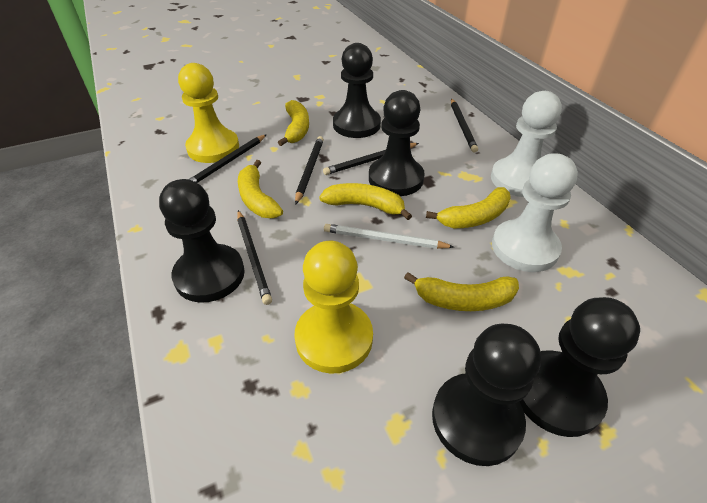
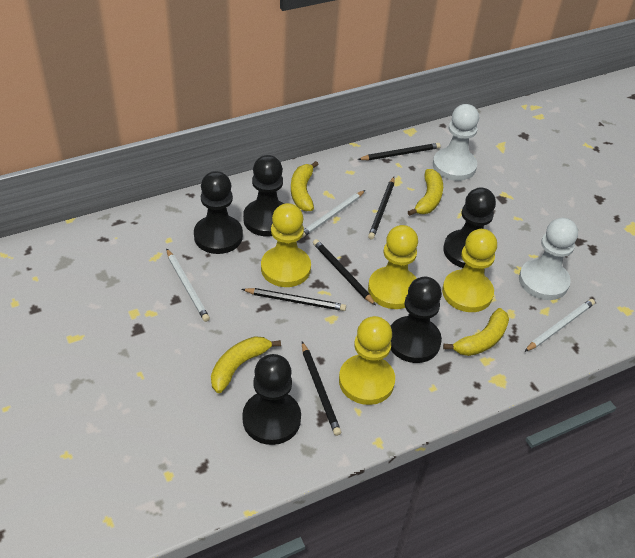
white pencil: [324,224,454,249] = 1 -> [166,248,210,322] [302,190,365,238] [524,299,595,352] = 3
yellow banana: [238,160,283,218] [278,100,309,146] [319,183,412,220] [404,272,519,311] [426,187,511,228] = 5 -> [211,336,281,393] [291,161,319,211] [408,169,443,216] [443,308,509,356] = 4
yellow pawn: [178,63,239,163] [294,241,373,374] = 2 -> [261,203,311,287] [339,316,395,405] [368,225,418,309] [442,229,497,312] = 4

